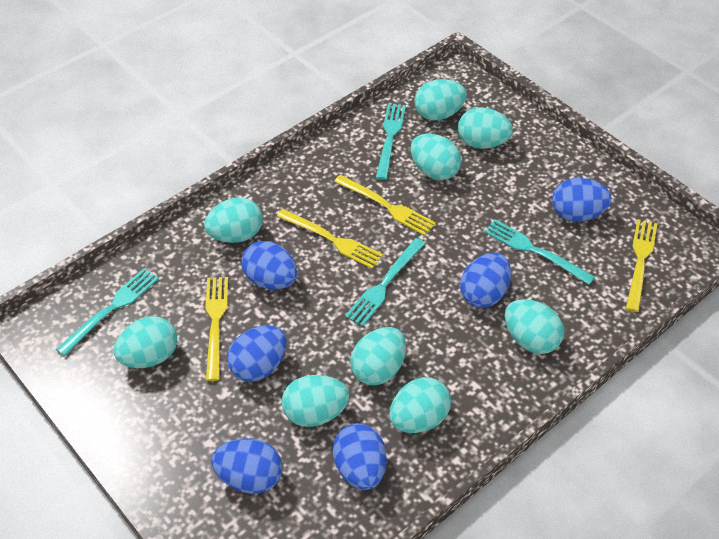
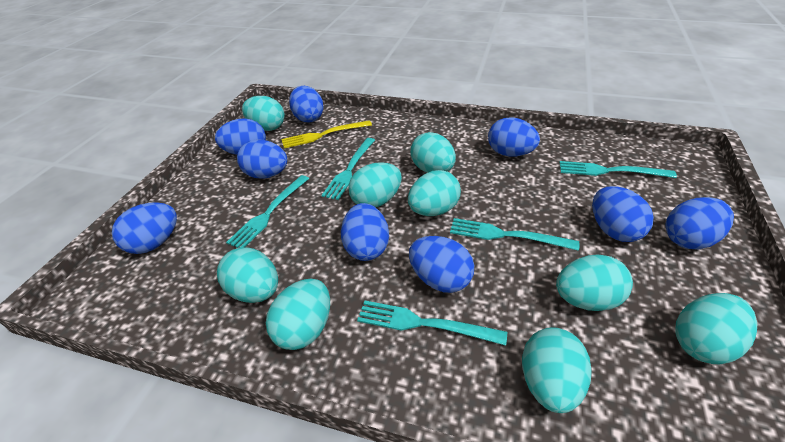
blue egg: [211,438,282,494] [227,325,287,382] [242,241,297,290] [333,423,387,490] [460,253,511,308] [552,178,612,222] = 6 -> [112,202,177,254] [215,118,266,155] [237,139,287,179] [289,86,324,123] [341,203,389,261] [409,236,474,293] [488,117,540,157] [592,186,654,242] [665,197,734,250] = 9
turquoise fork: [56,268,159,356] [345,238,425,326] [376,103,406,180] [484,219,595,285] = 4 -> [226,175,309,248] [321,138,375,200] [357,301,507,345] [450,218,579,251] [559,161,677,178] = 5
yellow fork: [205,277,228,381] [277,209,383,269] [334,175,436,236] [626,219,658,312] = 4 -> [281,120,372,148] = 1

